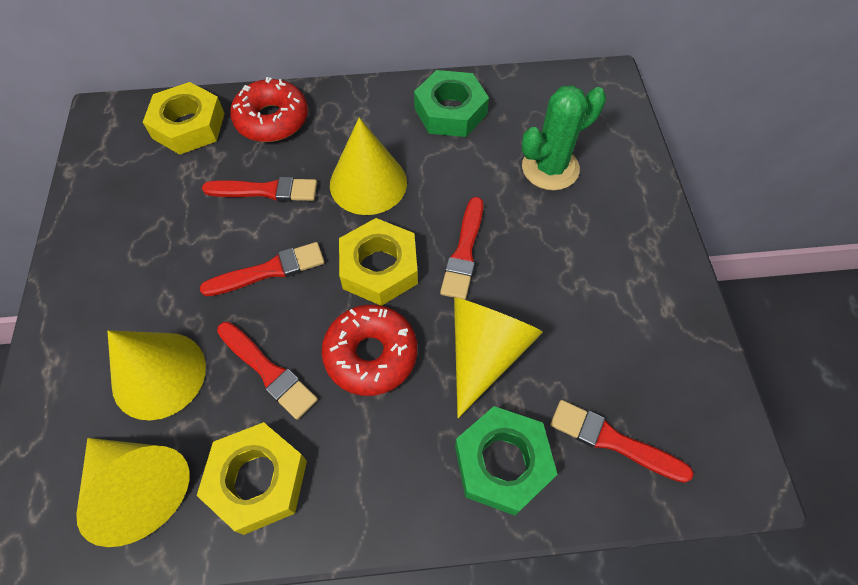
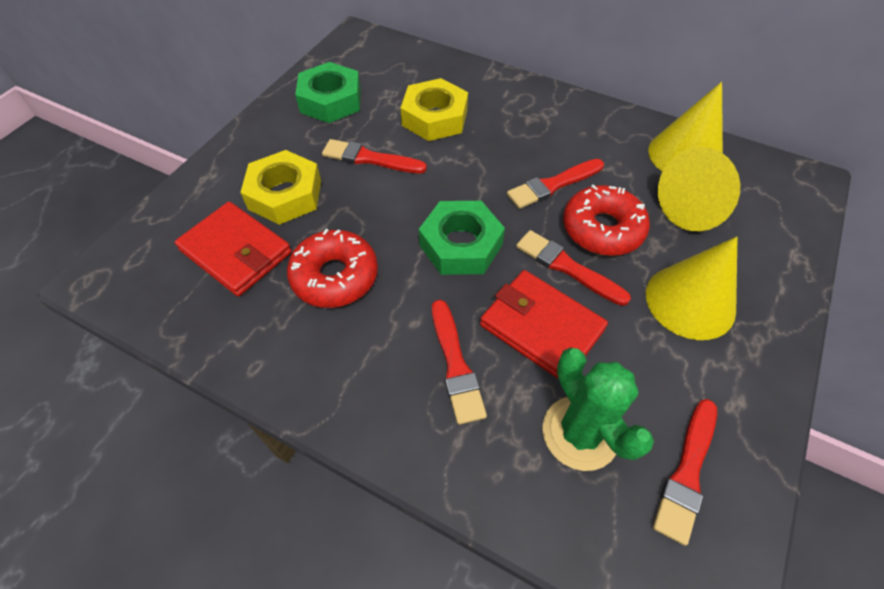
red wallet: none = 0 -> [175,202,292,296] [480,270,608,379] = 2
yellow cone: [76,438,189,547] [107,330,206,421] [330,118,407,215] [454,298,543,418] = 4 -> [646,237,738,340] [648,82,723,172] [658,147,740,231] = 3
yellow nut: [143,82,225,154] [197,422,307,535] [339,218,418,306] = 3 -> [240,150,321,225] [401,78,468,141] = 2

